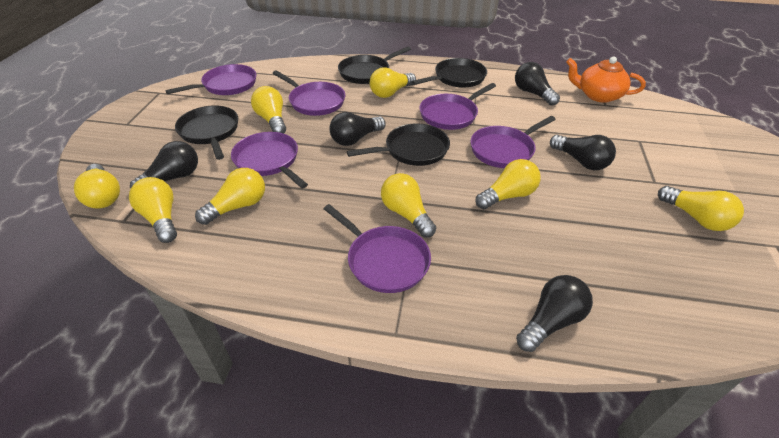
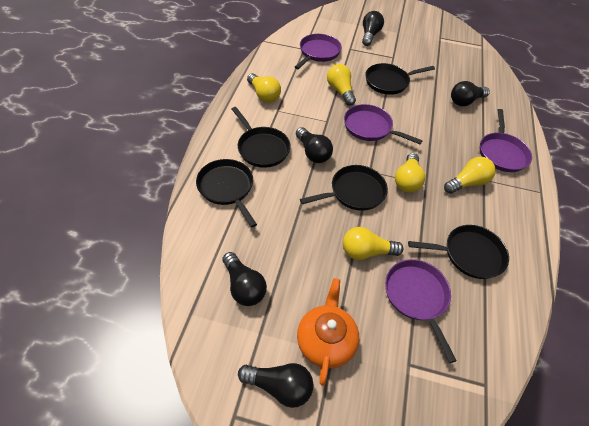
black pan: [175,106,238,160] [338,46,411,84] [347,123,450,166] [411,58,487,88] = 4 -> [196,159,257,228] [232,107,291,168] [300,165,388,211] [365,63,435,95] [408,225,509,279] = 5
purple pan: [165,64,256,95] [231,132,308,189] [273,70,345,116] [324,204,431,293] [419,83,496,130] [470,116,556,168] = 6 -> [295,34,342,69] [344,104,423,144] [385,259,457,363] [480,109,532,172] = 4
yellow light bulb: [74,164,120,209] [129,177,177,243] [195,168,265,225] [251,86,286,134] [370,67,416,98] [381,173,436,237] [476,159,541,209] [658,186,744,231] = 8 -> [247,73,281,103] [327,64,356,106] [343,227,403,260] [395,153,425,192] [444,157,496,194] = 5

